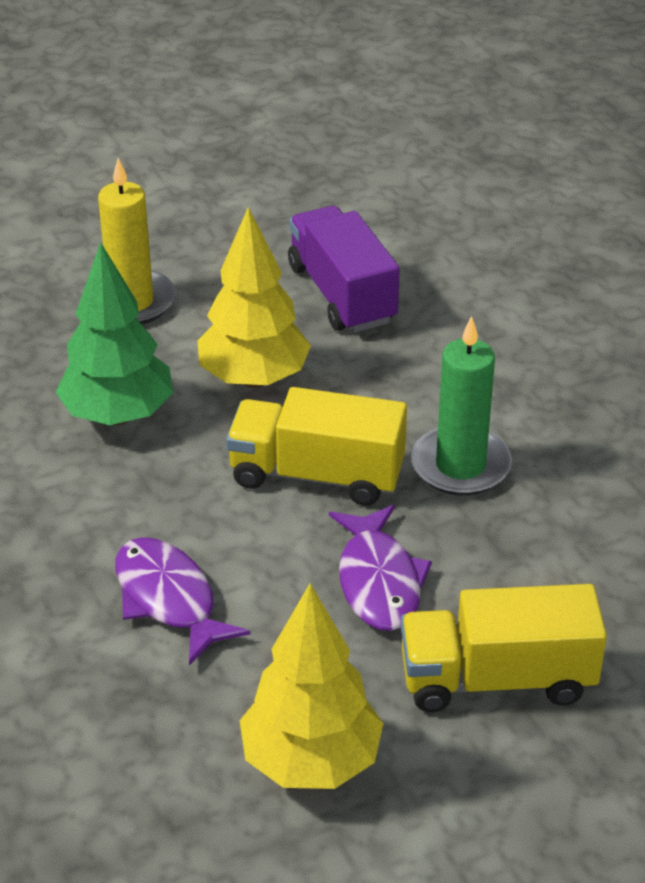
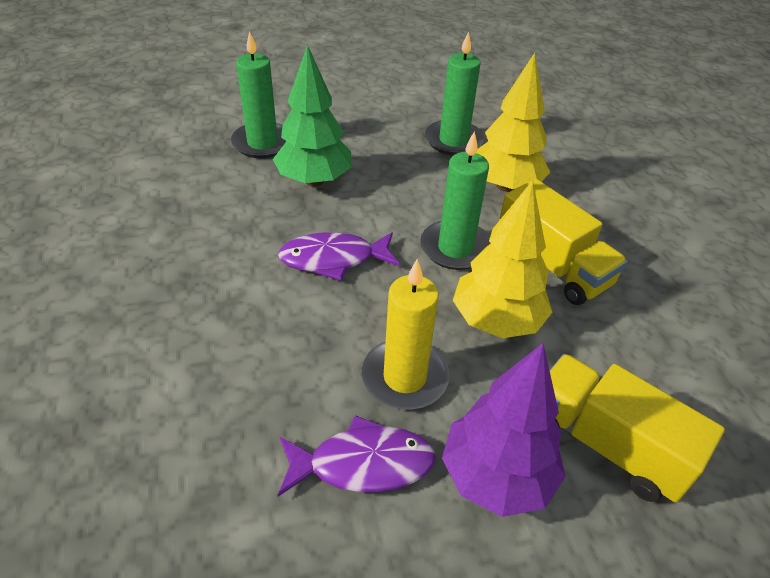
green candle: [411,316,512,496] = 1 -> [231,31,286,158] [420,131,490,270] [425,31,484,155] = 3
purple tree: none = 0 -> [442,343,566,517] = 1
purple truck: [288,206,400,332] = 1 -> none = 0

